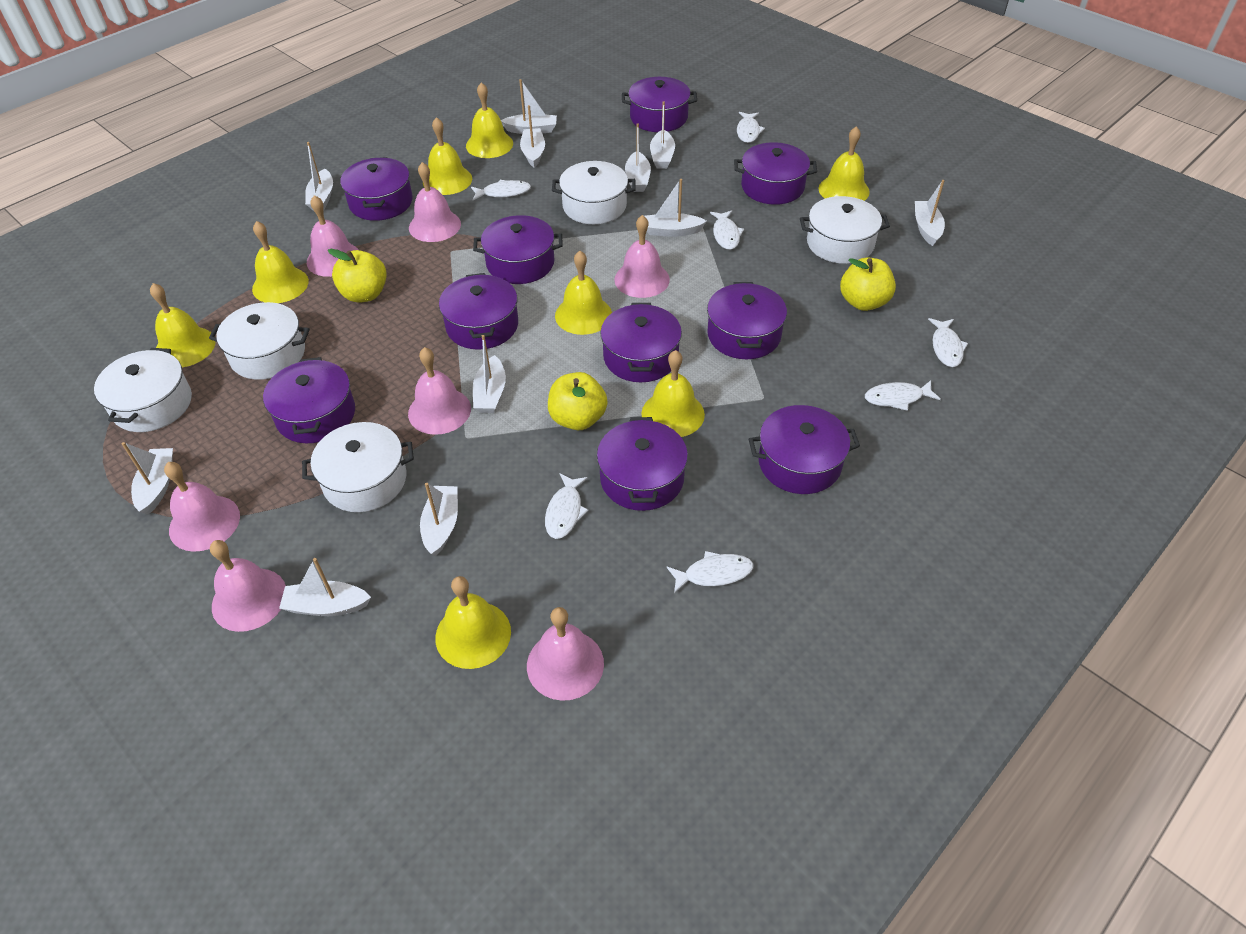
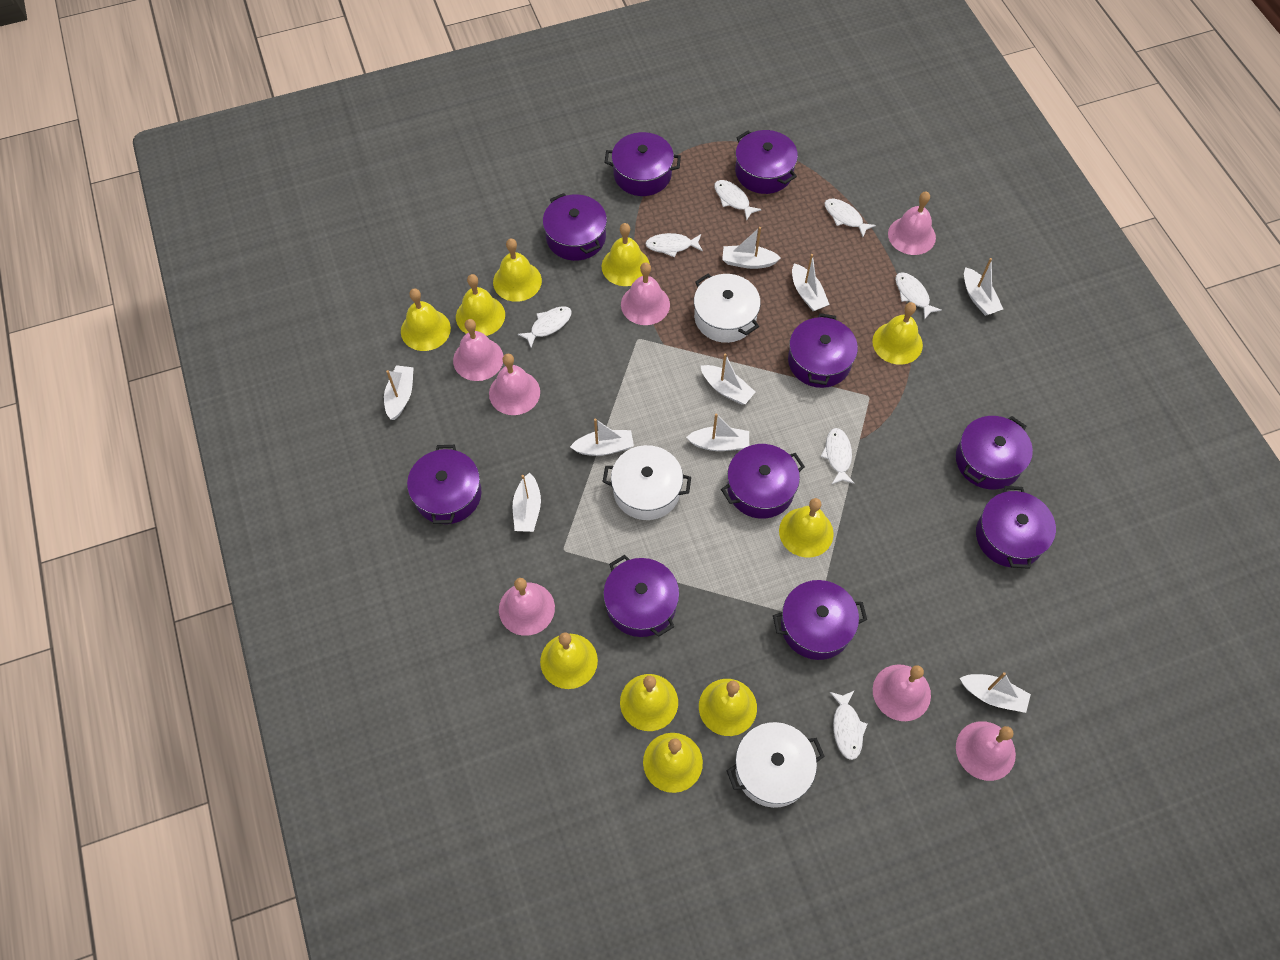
white boat: [122,442,173,515] [279,558,371,616] [305,142,333,211] [420,483,458,556] [473,335,506,413] [501,79,557,134] [520,105,545,168] [625,123,651,192] [644,179,707,237] [650,101,675,169] [915,180,945,246] = 11 -> [384,365,414,420] [513,473,541,532] [570,419,634,456] [686,413,749,451] [701,353,755,405] [722,227,781,269] [792,254,830,311] [960,672,1031,713] [964,258,1003,316] = 9
white pot: [94,348,192,432] [209,302,310,380] [302,422,414,512] [552,161,636,224] [800,196,890,264] = 5 -> [603,445,691,520] [694,274,761,343] [727,722,825,808] = 3
yellow apple: [328,249,387,303] [548,372,608,430] [840,258,896,311] = 3 -> none = 0
yellow bell: [150,283,216,367] [252,221,309,303] [423,117,472,195] [435,576,511,669] [466,82,513,158] [555,251,612,335] [641,350,705,437] [819,126,870,201] = 8 -> [401,288,451,351] [456,274,505,336] [493,238,542,302] [540,632,598,689] [602,223,650,286] [620,674,678,731] [643,733,703,793] [699,679,757,736] [779,498,834,558] [872,302,923,365] = 10

